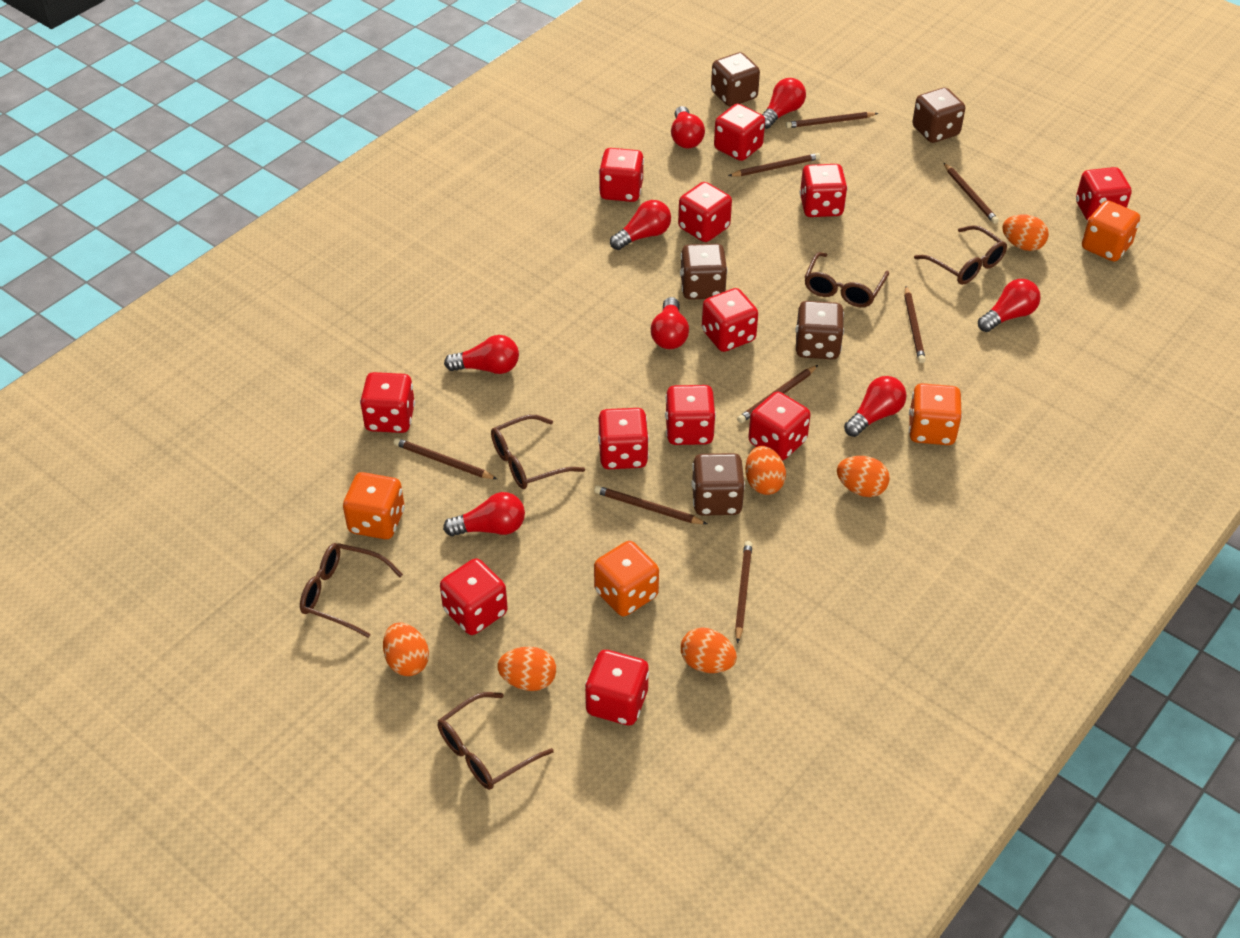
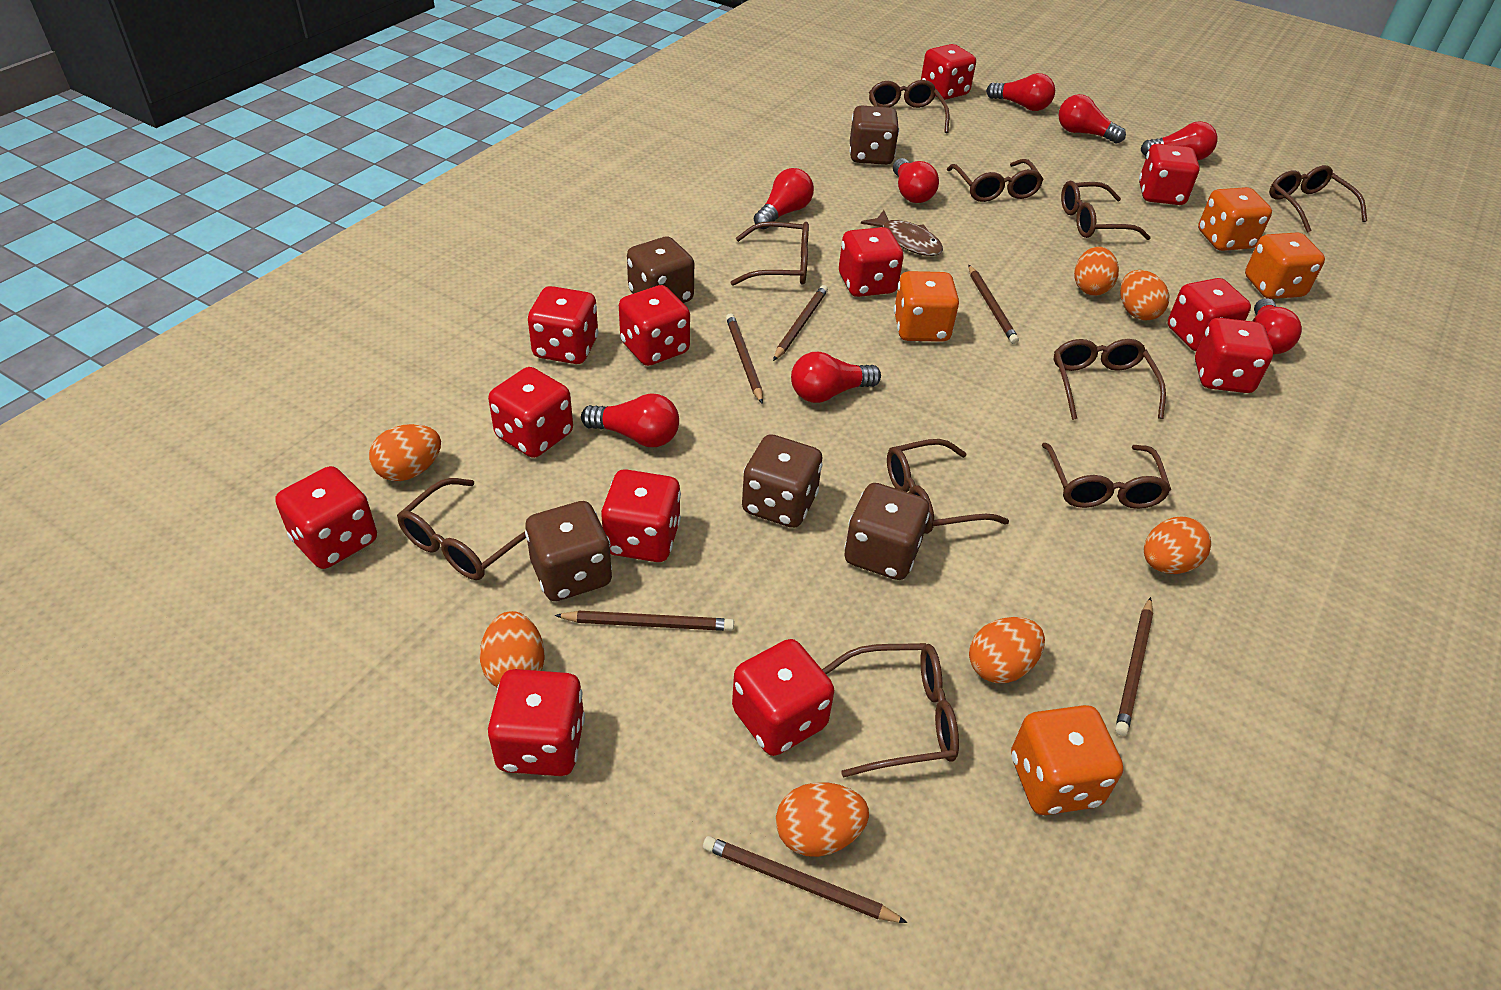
brown fish: none = 0 -> [861,210,943,256] = 1
brown glasses: [300,543,403,638] [438,692,554,790] [491,415,585,489] [804,252,889,307] [914,225,1007,285] = 5 -> [397,478,526,580] [731,221,809,286] [822,643,959,778] [869,80,949,133] [887,439,1009,534] [947,159,1044,202] [1042,443,1171,509] [1054,339,1166,420] [1061,181,1151,240] [1269,165,1367,233] = 10
brown pencil: [394,438,497,479] [594,486,707,524] [728,153,820,176] [735,541,753,644] [737,365,818,423] [786,112,878,128] [904,286,926,363] [944,163,999,224] = 8 -> [554,610,734,631] [703,836,908,923] [726,313,763,404] [773,285,828,361] [968,265,1019,344] [1115,597,1153,736] = 6
orange egg: [383,622,429,676] [497,647,556,691] [681,627,737,673] [745,446,786,495] [837,456,890,497] [1002,215,1049,251] = 6 -> [369,424,441,481] [480,611,545,687] [776,782,869,857] [969,617,1045,683] [1074,246,1119,296] [1120,270,1170,320] [1144,517,1211,574] = 7

